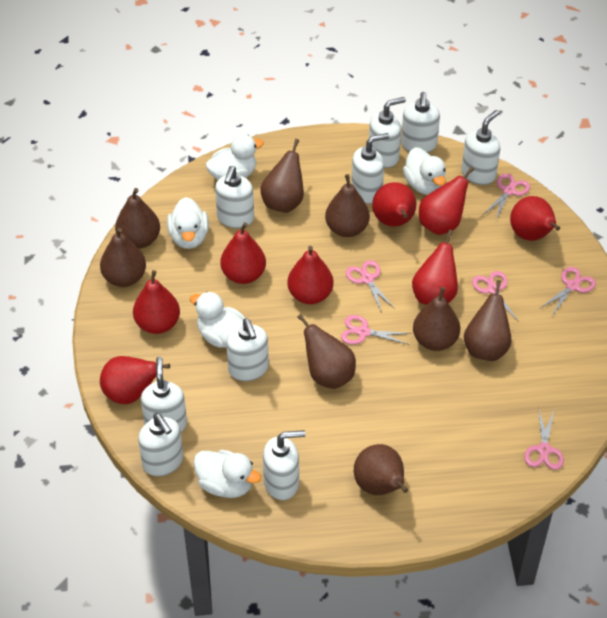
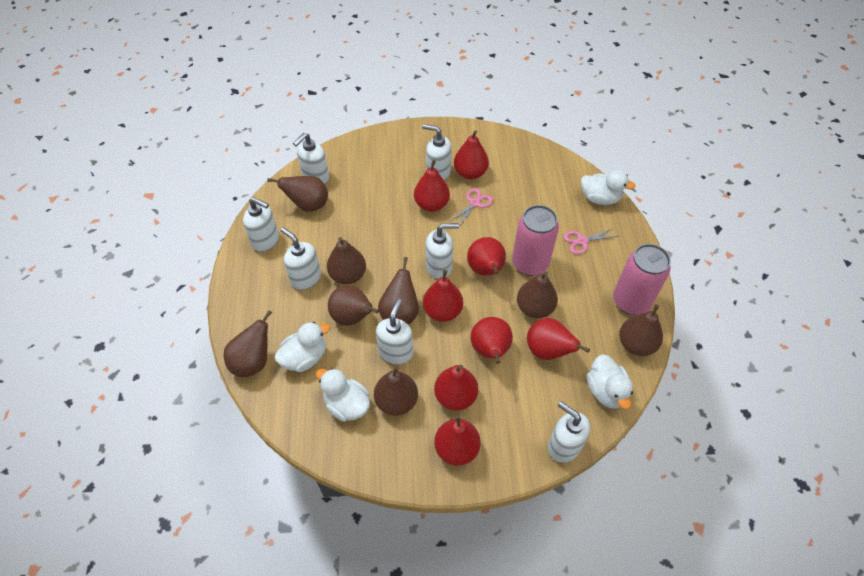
pink can: none = 0 -> [512,205,559,276] [613,244,671,315] = 2
pink scissors: [341,315,411,345] [346,260,395,313] [472,271,519,322] [483,174,530,221] [524,410,564,470] [540,267,596,316] = 6 -> [449,188,493,226] [564,228,618,254] = 2
white duck: [167,197,209,249] [190,292,245,348] [193,450,261,498] [206,134,264,180] [403,147,446,195] = 5 -> [274,322,330,372] [316,368,370,422] [581,170,636,205] [587,354,633,410] = 4
white soap dispenser: [138,413,183,476] [141,357,187,432] [215,166,254,228] [226,318,269,381] [263,430,305,500] [351,133,389,204] [369,97,406,168] [401,92,440,153] [461,110,500,185] = 9 -> [243,197,279,252] [281,227,321,290] [293,133,329,184] [376,299,413,365] [422,124,452,180] [426,223,459,279] [548,401,590,463] = 7

